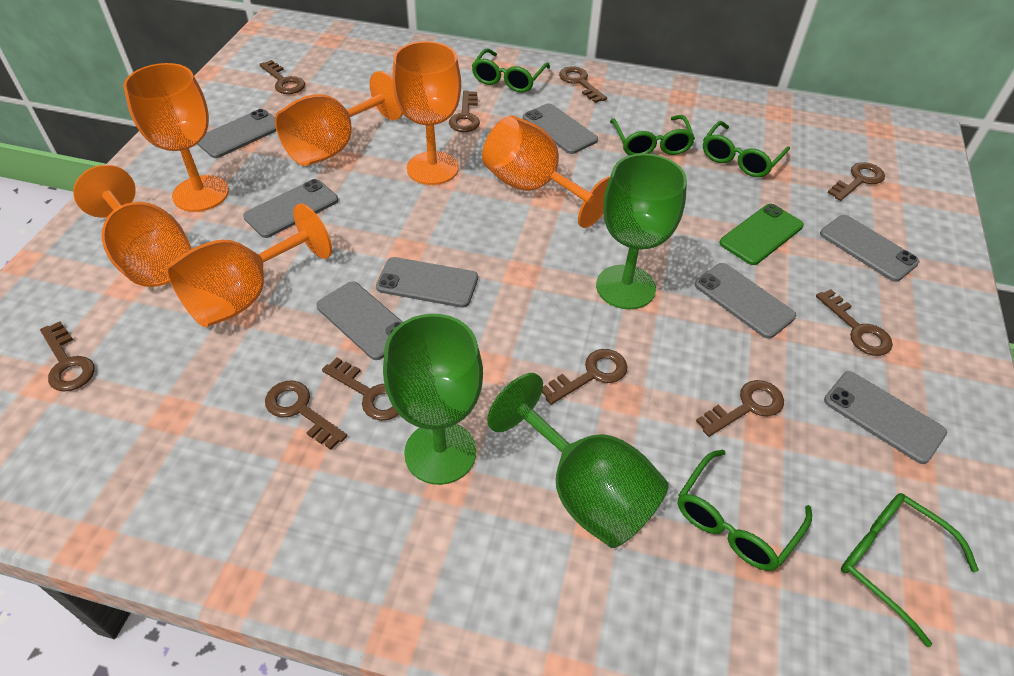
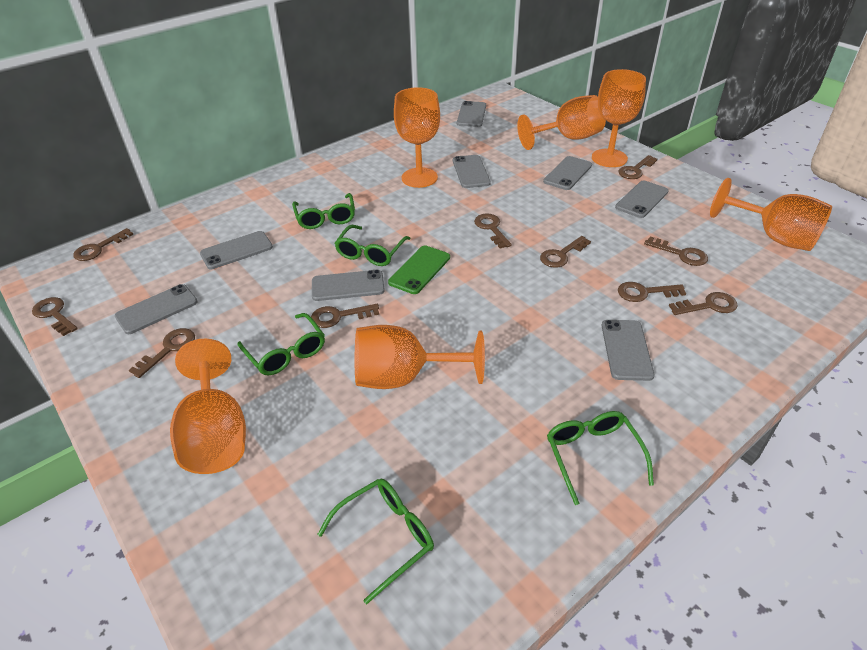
green goblet: [383,314,483,485] [487,373,669,548] [596,153,687,309] = 3 -> none = 0

